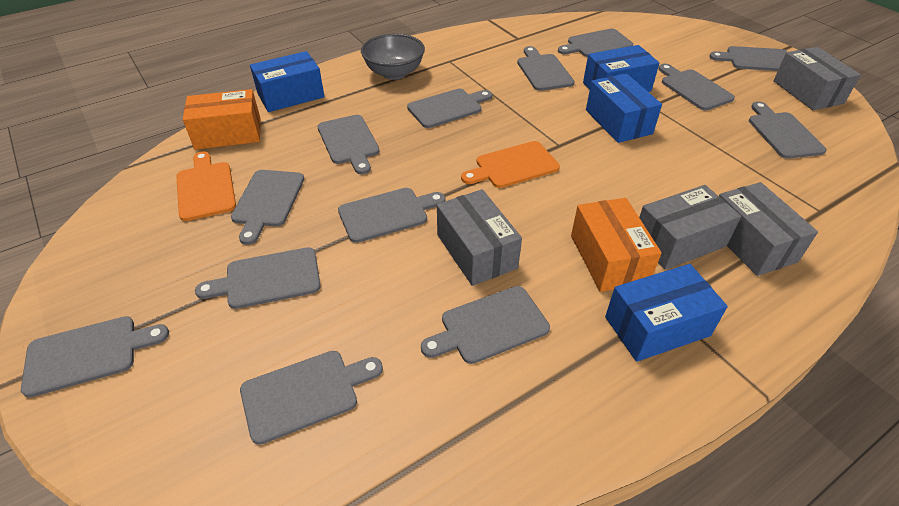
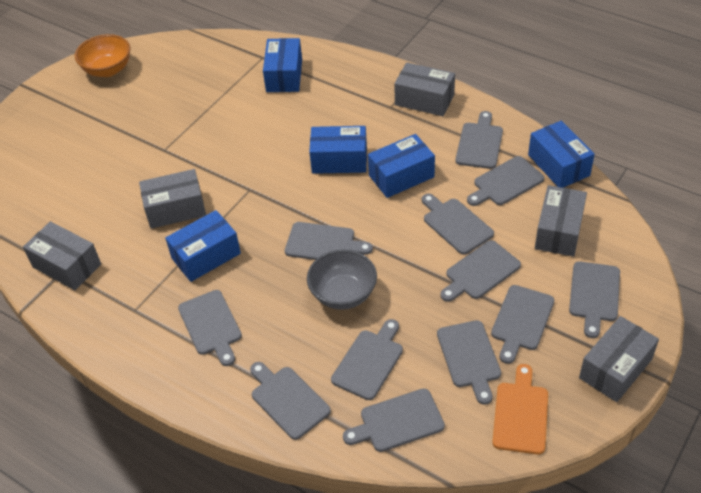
blue box: [250,51,325,112] [583,45,659,92] [586,73,662,143] [605,264,728,362] = 4 -> [165,210,241,282] [263,38,302,92] [309,126,367,174] [368,134,435,198] [528,121,595,188] = 5
grey box: [437,189,522,286] [639,185,741,270] [719,182,818,276] [774,47,861,110] = 4 -> [23,221,101,290] [139,169,206,229] [394,62,455,116] [535,185,587,257] [579,316,659,402] = 5
grey cutting board: [21,316,169,398] [195,247,321,309] [231,170,304,245] [240,351,383,445] [318,115,380,174] [338,188,445,243] [407,89,492,128] [421,286,550,364] [517,46,575,91] [558,29,633,57] [658,64,735,110] [709,46,787,71] [749,101,826,159] = 13 -> [178,290,242,366] [250,362,331,440] [285,222,373,260] [331,319,403,400] [343,388,445,452] [422,194,494,255] [437,320,501,405] [440,240,521,302] [455,111,503,169] [467,156,544,206] [491,285,554,364] [569,261,620,338] = 12
orange bowl: none = 0 -> [75,34,131,77] = 1
orange box: [183,89,261,150] [571,198,662,292] = 2 -> none = 0
orange cutting board: [176,151,236,221] [461,141,560,188] = 2 -> [492,364,548,454] = 1

